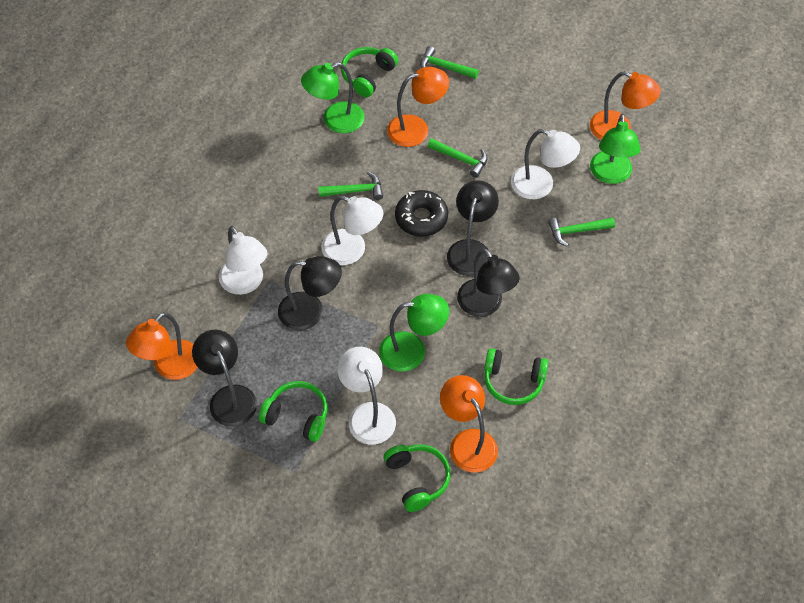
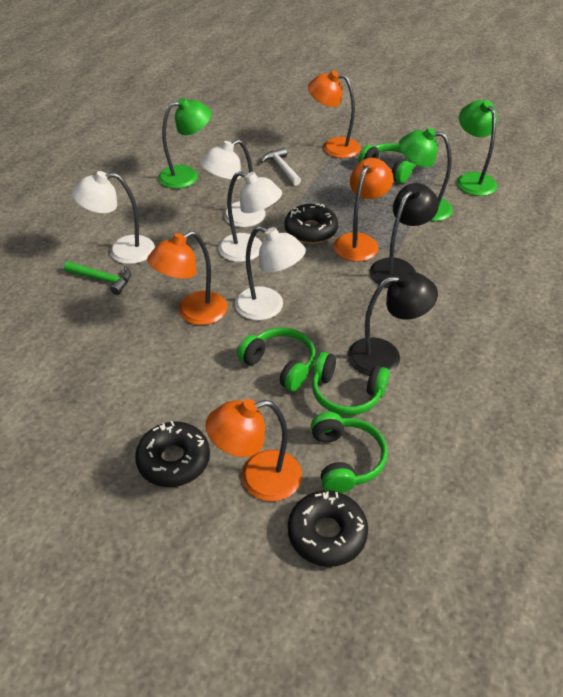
black donut: [395,190,448,237] = 1 -> [135,421,210,487] [284,204,338,244] [288,490,368,567] = 3
black lamp: [192,330,257,427] [278,256,342,330] [447,180,499,276] [457,248,520,317] = 4 -> [348,271,438,376] [370,183,439,288] = 2
green hammer: [319,172,383,200] [420,46,479,79] [428,138,488,178] [548,218,615,247] = 4 -> [64,261,131,295] = 1
white hammer: none = 0 -> [261,147,301,186] = 1

